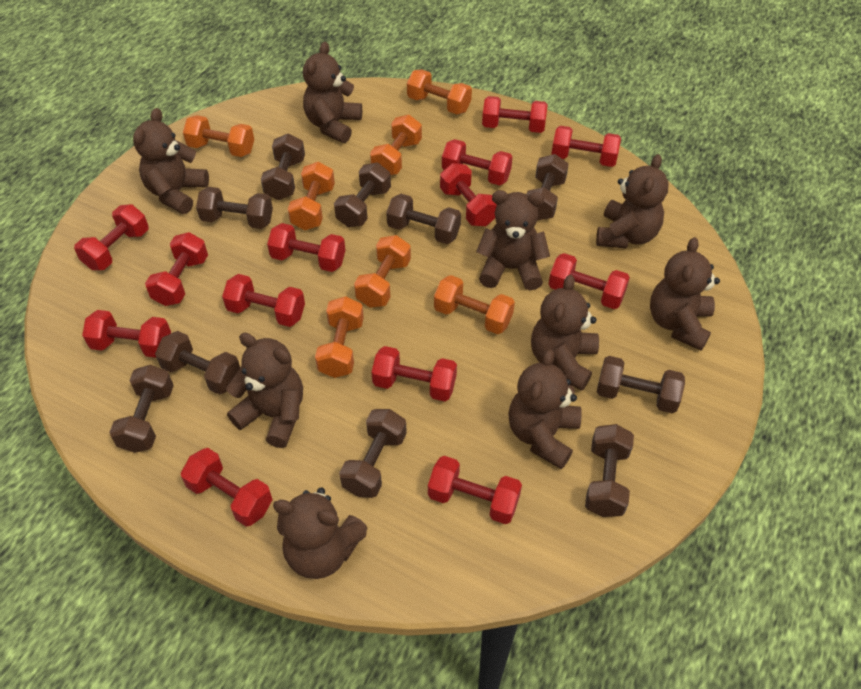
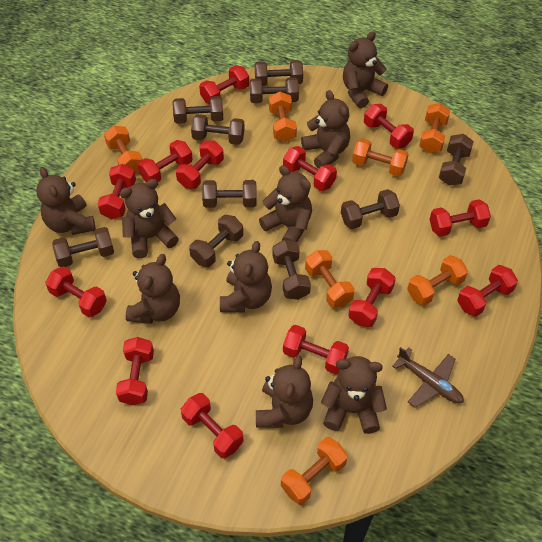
brown plane: none = 0 -> [392,347,464,407] = 1

